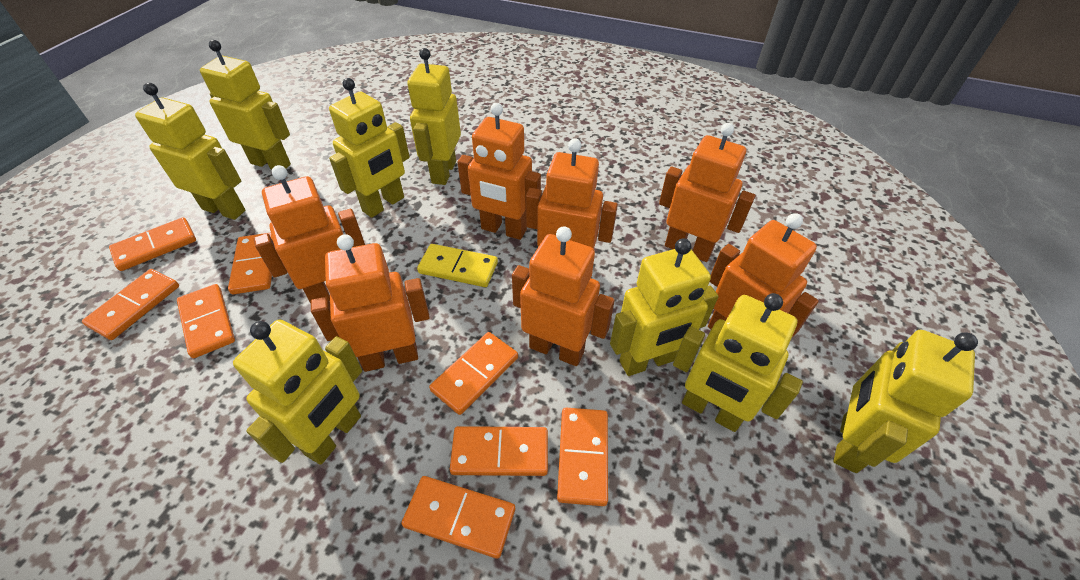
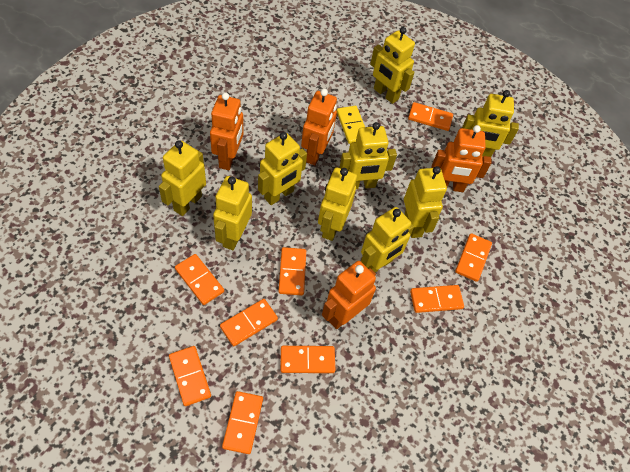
orange domino: [82,269,179,340] [109,217,196,271] [177,284,235,358] [228,233,273,294] [401,476,515,559] [429,332,518,415] [450,426,548,476] [557,408,608,506] = 8 -> [169,346,211,406] [175,254,224,305] [220,299,278,346] [222,391,263,454] [278,247,306,295] [281,346,335,373] [408,102,453,131] [410,285,464,313] [455,233,492,282] = 9
orange robot: [254,165,365,304] [311,234,430,372] [457,103,541,240] [512,226,615,366] [526,138,618,249] [659,123,755,262] [708,213,819,337] = 7 -> [210,93,243,170] [301,89,337,165] [322,261,376,329] [432,125,492,192] = 4
yellow robot: [135,83,245,220] [200,40,291,170] [233,319,362,465] [329,78,410,218] [407,48,461,185] [610,239,718,376] [673,293,803,432] [834,330,978,473] = 8 -> [159,140,206,216] [213,176,252,250] [258,132,307,205] [318,167,357,241] [339,122,397,189] [361,207,414,273] [370,27,415,104] [404,166,447,238] [462,90,519,158] = 9

